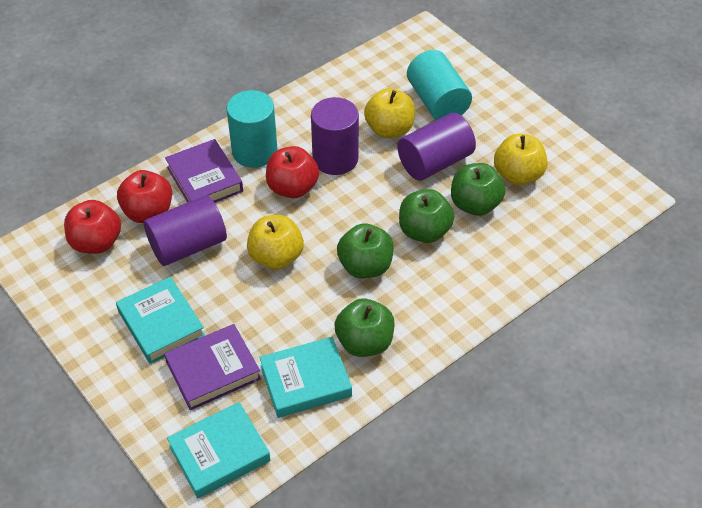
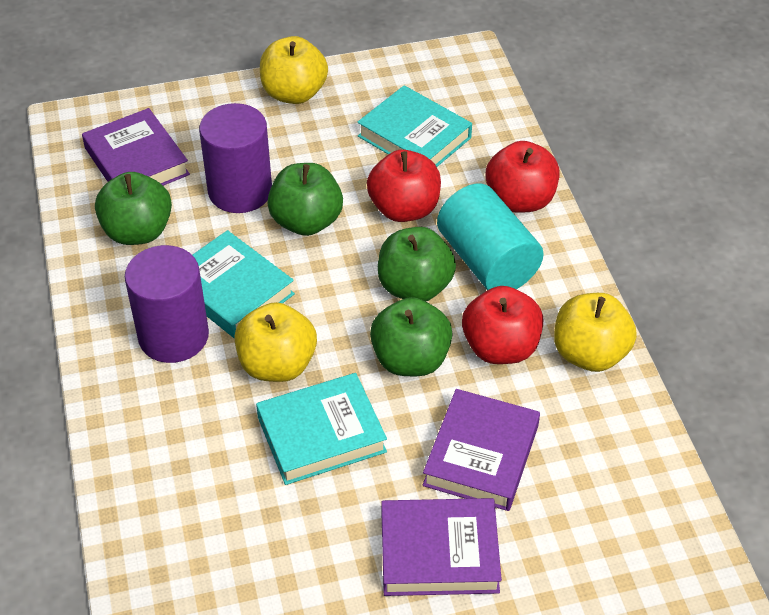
purple book: [164,324,261,410] [165,139,243,203] = 2 -> [82,108,190,186] [381,498,502,596] [423,389,540,511] = 3
purple cylinder: [144,195,227,266] [311,97,359,175] [397,113,476,181] = 3 -> [125,245,209,363] [199,103,272,213] = 2
turquoise cylinder: [227,90,278,168] [407,50,472,120] = 2 -> [437,184,544,290] = 1

